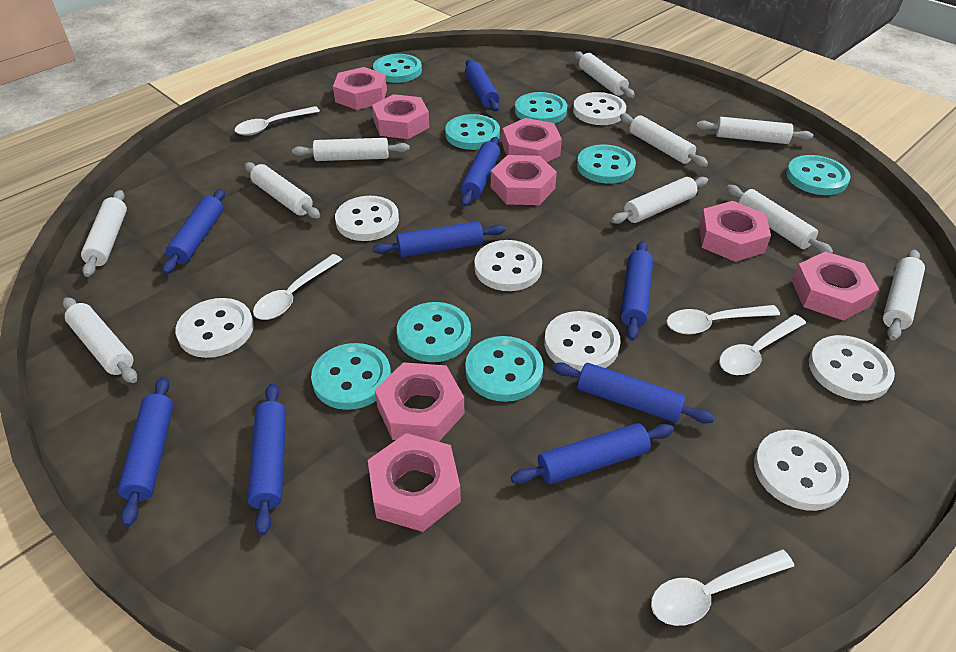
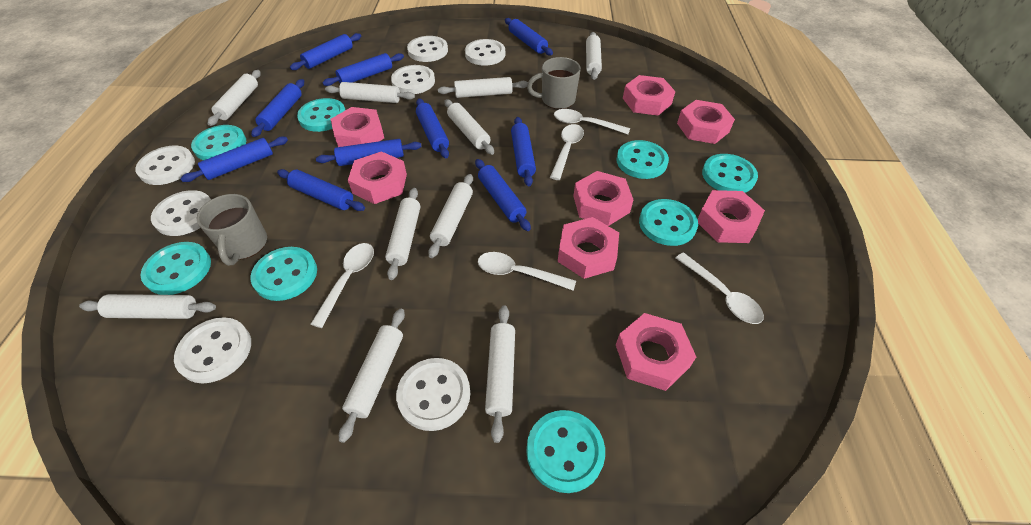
blue rolling pin: [118,376,173,527] [162,189,225,274] [247,383,286,535] [373,221,505,257] [460,137,500,207] [465,60,499,112] [511,423,674,484] [552,362,715,424] [621,241,653,341] = 9 -> [180,136,288,182] [251,79,304,137] [277,169,365,211] [290,33,361,70] [316,139,422,166] [322,53,404,86] [416,98,449,158] [475,159,531,231] [505,18,553,55] [511,117,536,186] = 10
grey mug: none = 0 -> [197,194,267,266] [527,57,581,109] = 2

